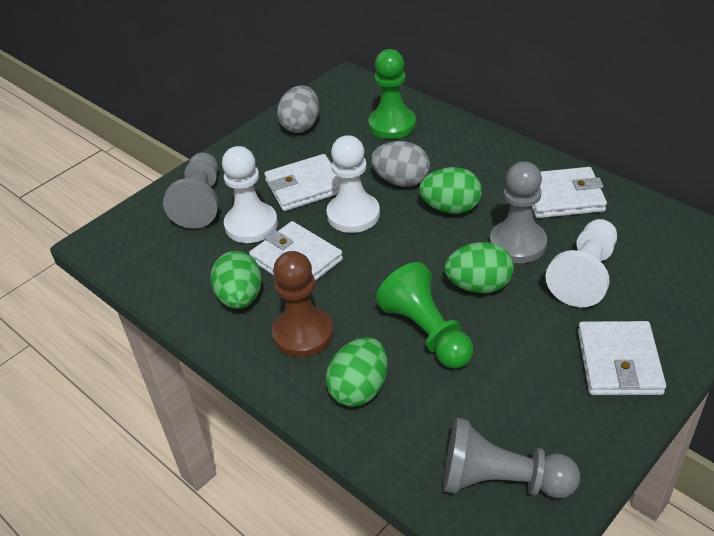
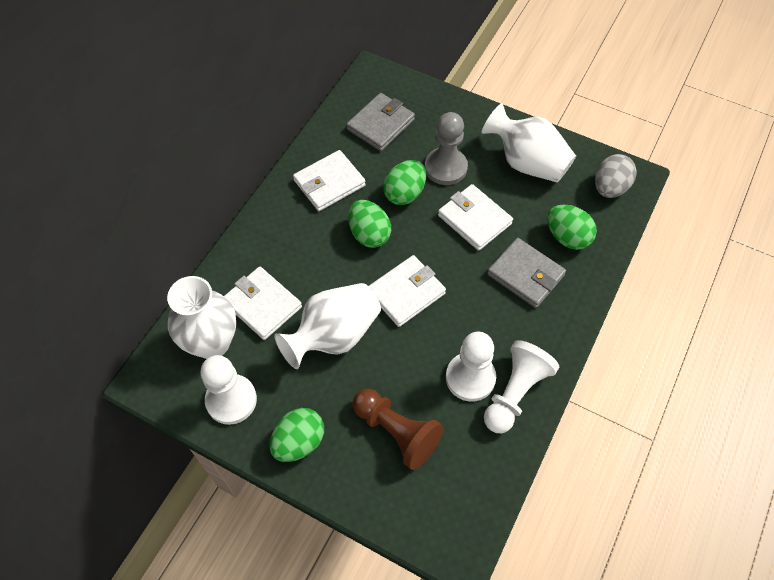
green pawn: [368,49,416,139] [376,262,473,369] = 2 -> none = 0
grey egg: [277,85,319,133] [371,141,430,187] = 2 -> [595,154,637,198] = 1
grey pawn: [163,152,218,229] [443,418,580,498] [490,161,547,263] = 3 -> [425,112,468,185] = 1
grey wallet: none = 0 -> [346,93,415,151] [487,238,566,308] = 2
white vase: none = 0 -> [167,276,236,359] [274,283,381,369] [482,103,576,182] = 3

